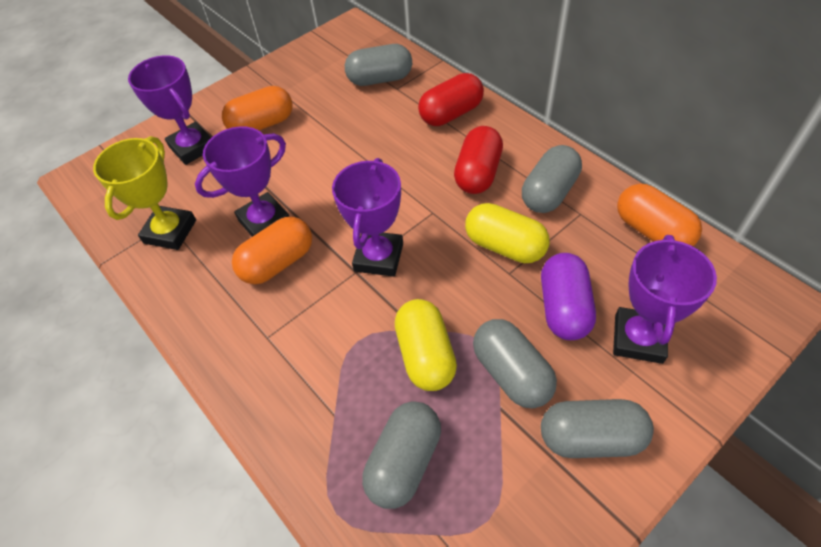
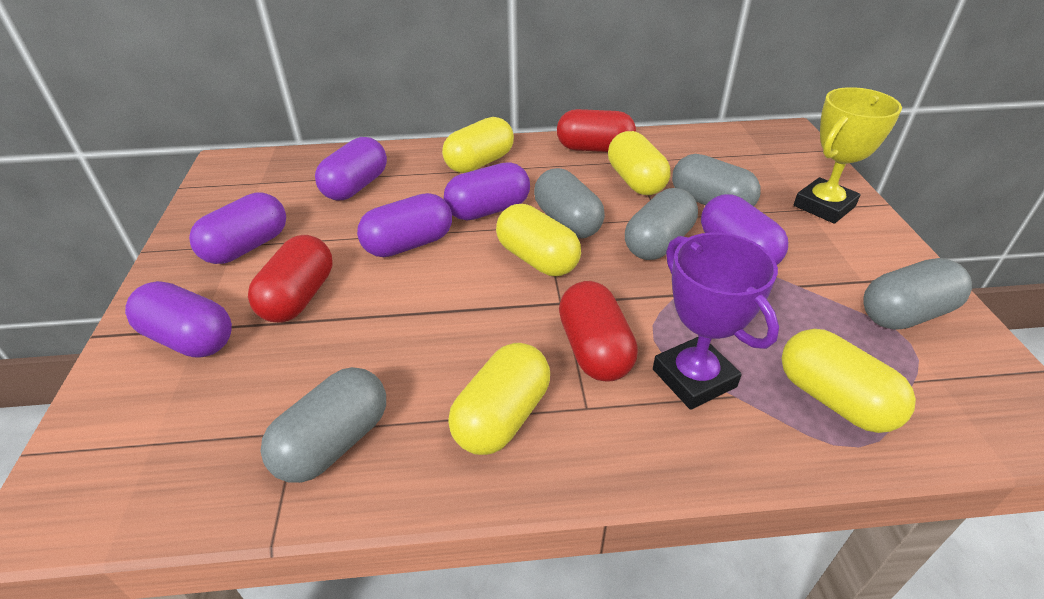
orange capsule: [222,86,293,131] [232,216,312,284] [617,184,702,246] = 3 -> none = 0
purple capsule: [541,253,596,340] = 1 -> [125,281,232,357] [189,192,286,264] [315,137,387,201] [357,193,452,257] [444,162,530,220] [701,194,788,265] = 6
purple trophy: [128,55,212,165] [195,126,289,237] [332,158,403,277] [613,235,717,364] = 4 -> [653,232,779,410] = 1
red capsule: [418,73,484,126] [454,126,503,194] = 2 -> [248,235,333,323] [557,109,636,152] [559,281,638,382] = 3
yellow capsule: [395,299,457,391] [465,203,550,263] = 2 -> [442,117,514,173] [448,343,550,455] [496,204,581,276] [608,131,670,195] [782,329,916,433] = 5

